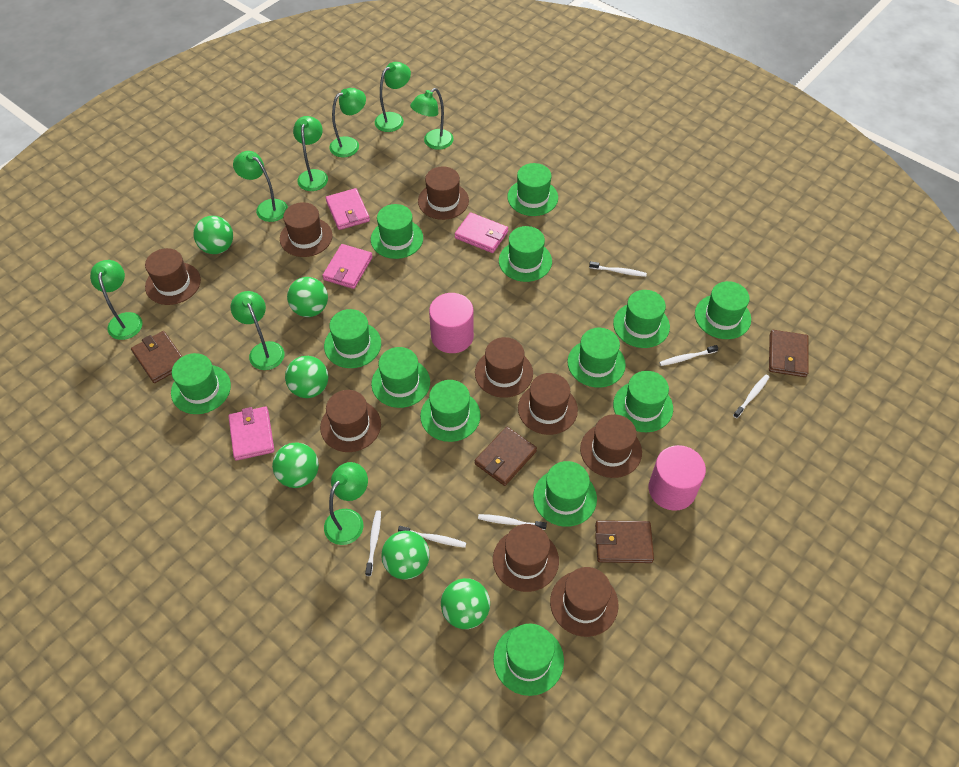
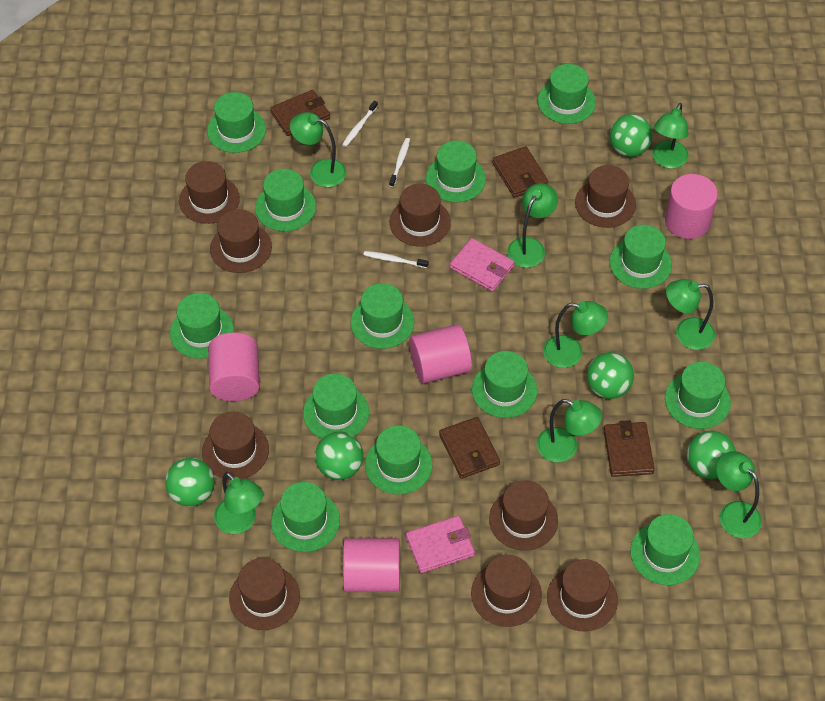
green ball: [193,216,233,254] [272,442,319,488] [285,356,328,398] [287,277,328,317] [381,531,430,580] [441,578,490,629] = 6 -> [165,458,215,507] [315,432,363,480] [587,352,634,399] [610,114,653,157] [687,431,736,479] = 5
pink cylinder: [429,293,474,353] [648,445,706,511] = 2 -> [208,333,259,401] [343,538,400,592] [409,324,472,384] [665,174,718,239] = 4
pink wallet: [228,407,274,461] [322,244,373,289] [326,188,370,230] [455,212,508,253] = 4 -> [406,516,475,573] [450,238,514,292] = 2
white toothbrush: [365,510,381,576] [398,526,466,548] [478,514,547,530] [589,261,647,277] [659,345,718,366] [733,375,769,418] = 6 -> [342,100,378,147] [363,251,428,268] [389,138,410,187] = 3

